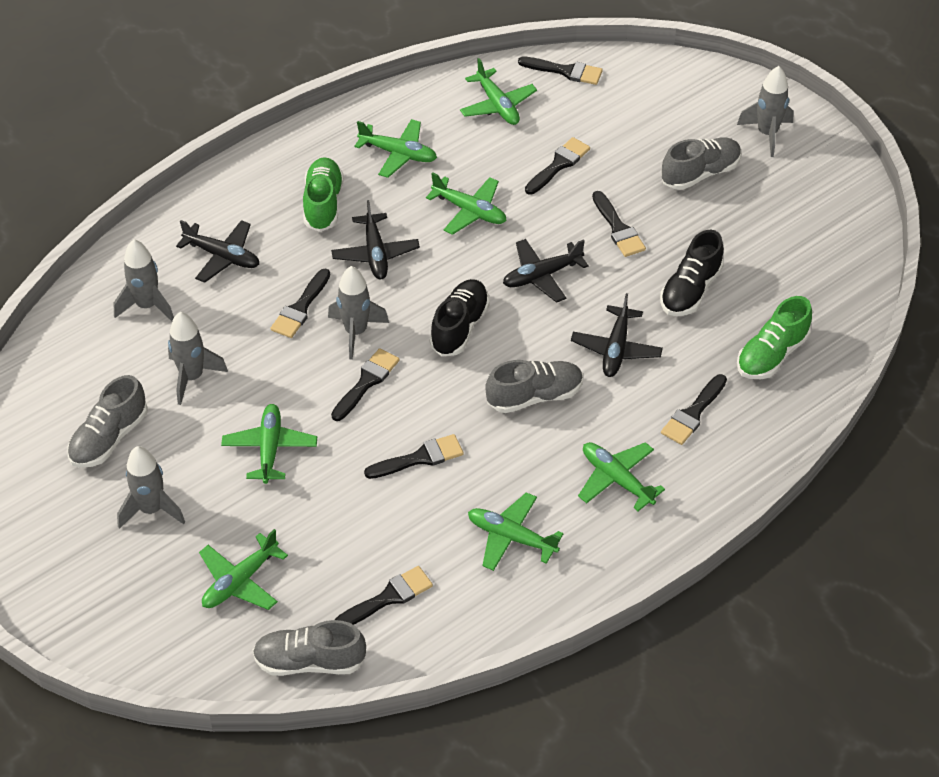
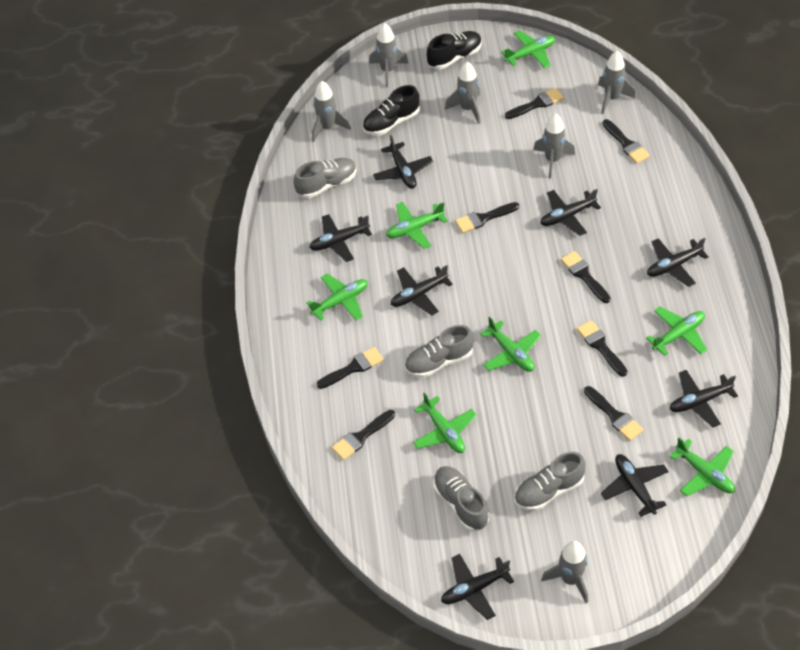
black plane: [176,220,259,283] [331,200,420,279] [503,239,589,303] [571,293,663,377] = 4 -> [309,214,372,262] [373,135,433,189] [391,265,453,315] [441,554,514,620] [540,189,601,236] [601,454,669,517] [647,238,709,287] [670,370,738,427] = 8
green shoe: [303,157,344,232] [737,296,812,379] = 2 -> none = 0
grey rocket: [114,239,174,321] [117,446,185,529] [168,312,228,405] [328,266,389,360] [737,66,794,157] = 5 -> [312,81,351,142] [369,23,409,87] [445,62,480,124] [533,113,575,178] [541,541,588,603] [598,51,635,114] = 6

